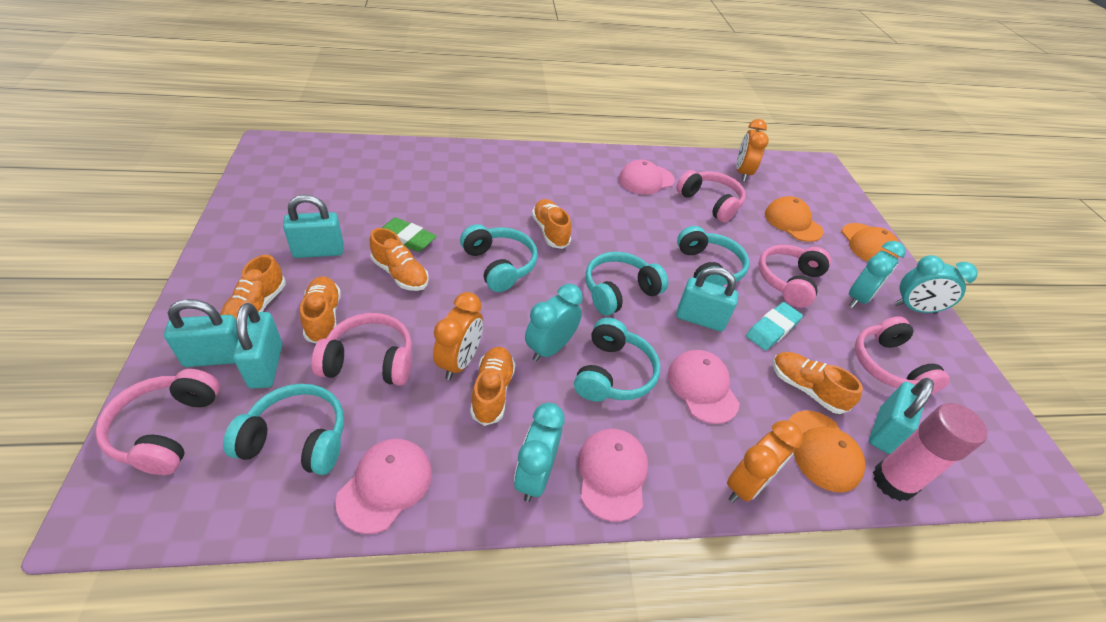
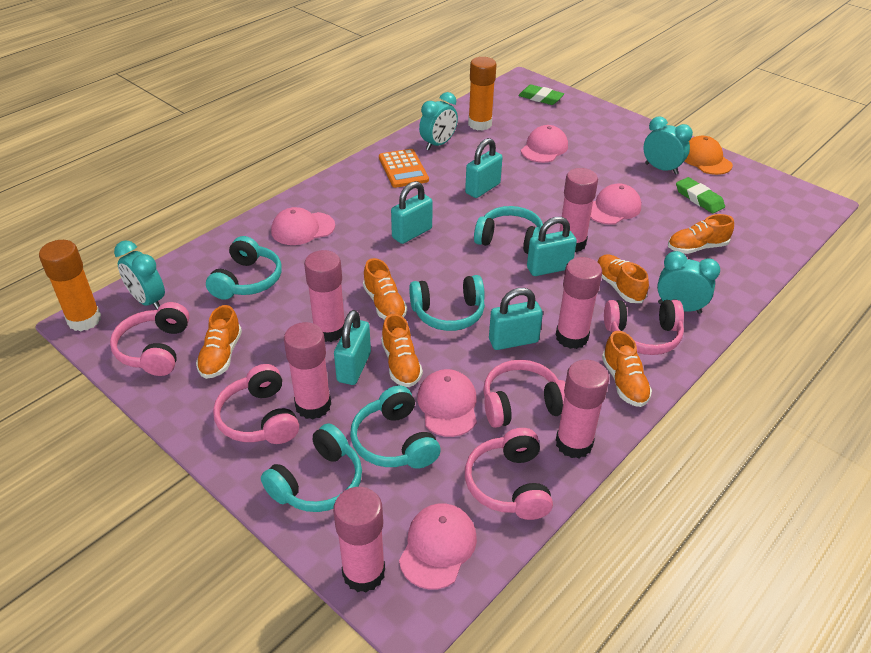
green eraser: [382,217,437,252] = 1 -> [518,84,564,105] [676,177,725,213] = 2
orange calculator: none = 0 -> [379,149,429,188] = 1
orange cap: [765,196,823,242] [788,410,865,492] [842,223,899,262] = 3 -> [684,136,733,175] = 1
orange clock: [433,292,483,380] [727,420,803,503] [736,119,769,182] = 3 -> none = 0
orange glue stick: none = 0 -> [39,240,101,331] [468,57,496,131] = 2
pink cap: [335,439,432,534] [578,429,648,522] [619,160,675,195] [668,350,739,424] = 4 -> [271,207,335,245] [399,504,477,590] [417,369,477,437] [521,125,568,163] [590,184,641,225] = 5
pink glue stick: [873,403,988,501] = 1 -> [284,322,331,419] [304,250,345,342] [333,487,385,592] [556,257,602,349] [556,360,609,458] [559,168,598,252] = 6
turquoise eraser: [746,302,803,350] = 1 -> none = 0

